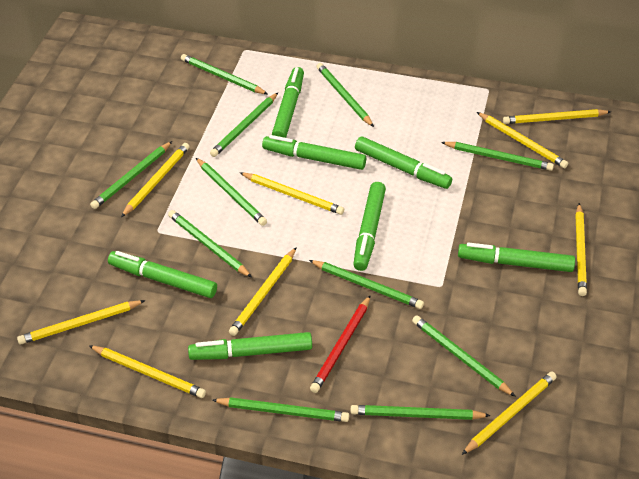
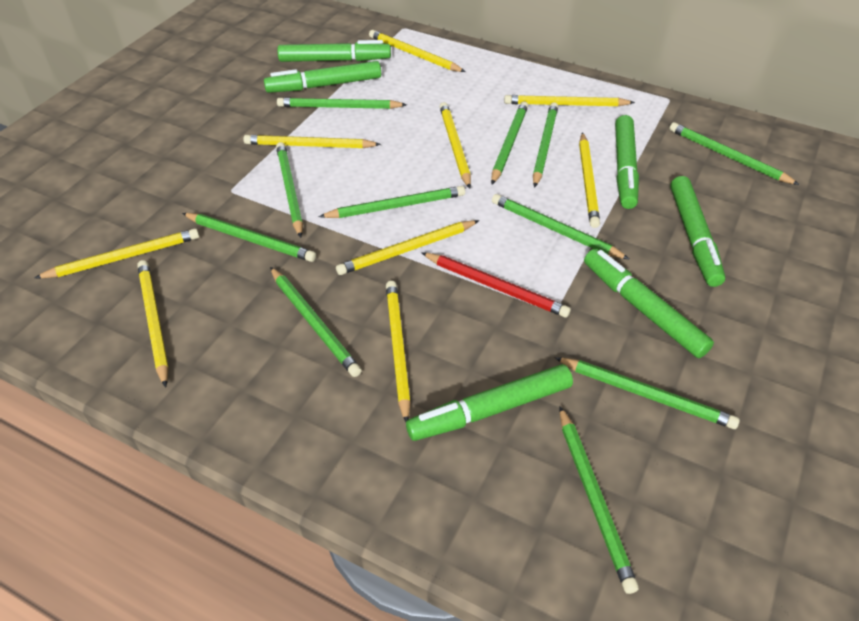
green marker: [108,251,217,298] [188,332,312,360] [262,135,366,170] [272,67,304,138] [353,182,386,271] [355,136,452,189] [458,242,575,272] = 7 -> [264,61,381,93] [277,40,391,62] [406,364,573,441] [584,249,714,358] [615,115,639,209] [670,176,725,287] = 6

